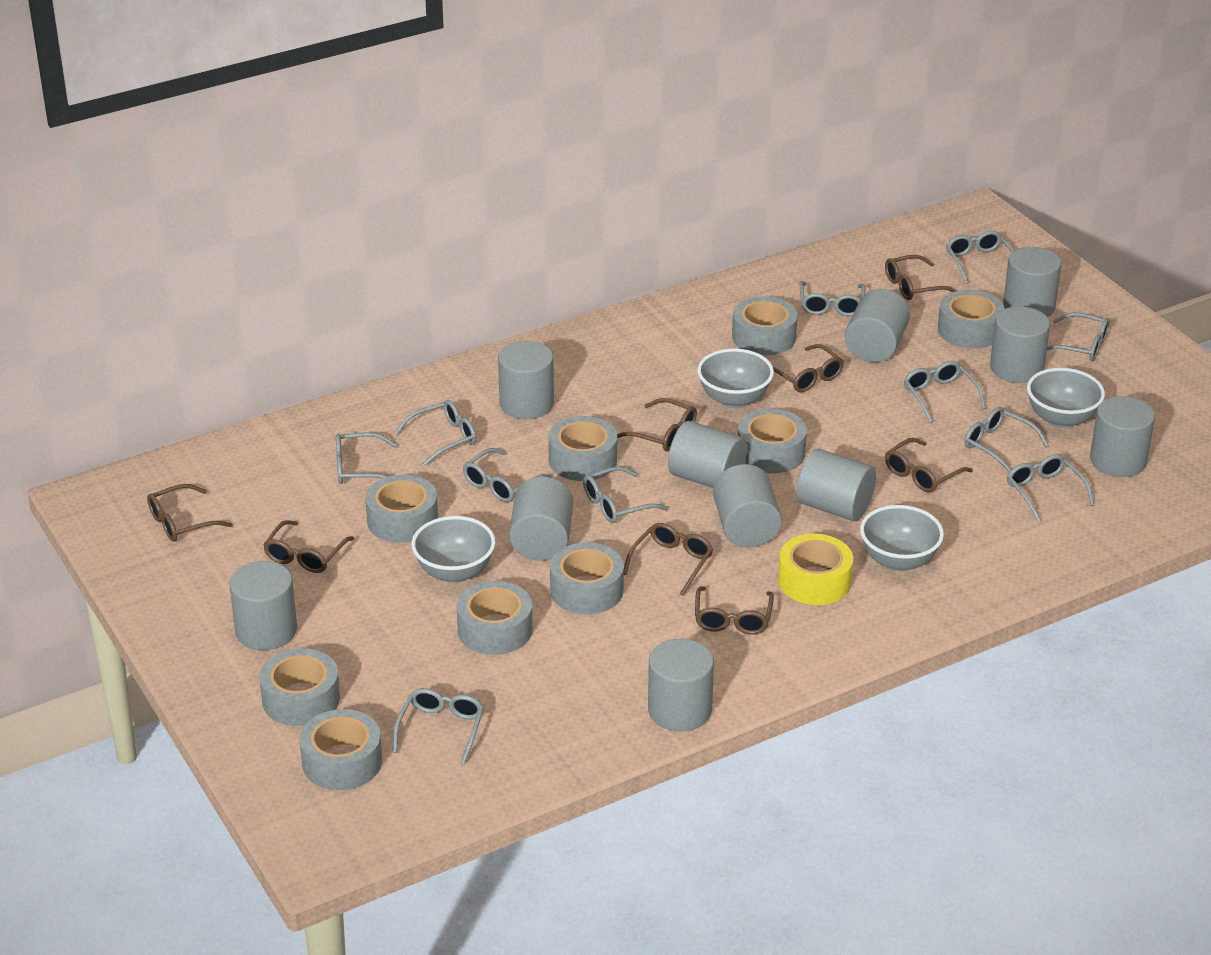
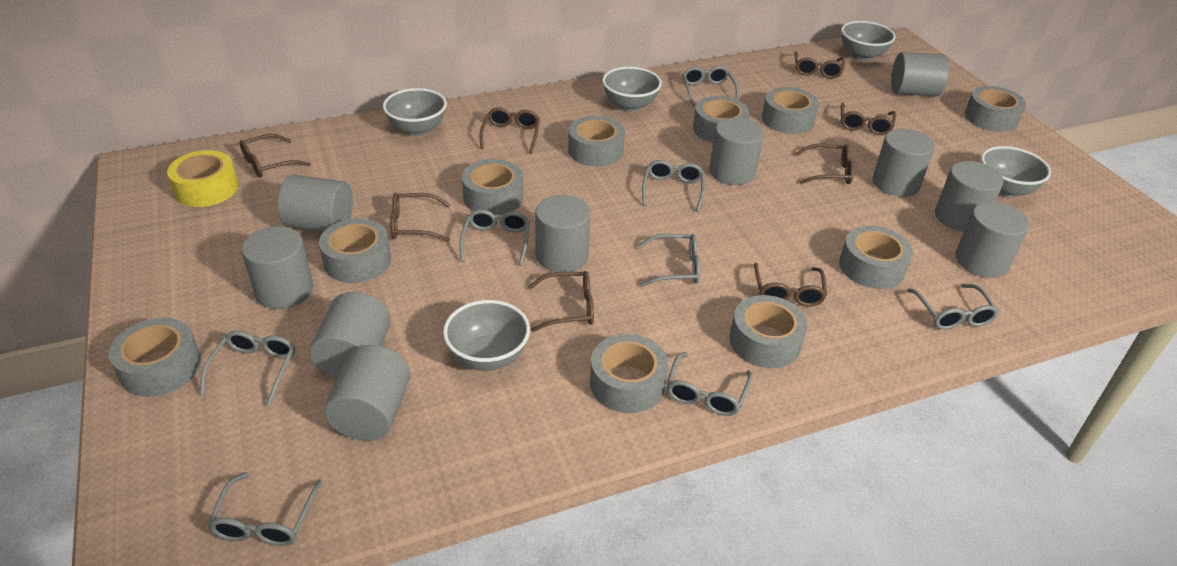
grey bowl: [411,516,495,583] [697,348,774,408] [860,505,944,571] [1027,368,1105,428] = 4 -> [383,88,447,136] [443,300,530,371] [602,66,662,112] [841,21,896,61] [981,146,1051,198] = 5
grey cylinder: [230,561,297,650] [498,341,554,419] [509,477,573,561] [648,639,714,731] [668,421,747,488] [713,464,782,547] [796,448,876,521] [845,289,910,363] [990,306,1050,383] [1003,247,1061,317] [1090,396,1155,477] = 11 -> [241,226,313,309] [278,175,353,232] [309,292,391,379] [324,345,410,441] [535,195,591,272] [709,117,764,185] [873,129,935,197] [891,52,949,96] [935,161,1003,232] [956,202,1030,278] = 10
grey glasses: [336,432,397,484] [393,688,484,765] [395,400,476,466] [463,448,552,502] [583,466,668,523] [800,281,865,316] [904,361,986,423] [946,231,1014,284] [964,407,1049,472] [1007,454,1094,522] [1047,312,1110,361] = 11 -> [200,331,295,406] [207,472,322,546] [460,210,530,266] [637,234,700,287] [642,160,705,212] [666,352,753,416] [682,66,739,106] [907,284,999,330] = 8
grey tape: [259,648,340,726] [300,709,382,790] [365,475,438,543] [457,581,533,655] [548,416,617,481] [550,542,624,614] [732,296,798,355] [738,409,807,473] [938,290,1004,349] = 9 -> [108,318,201,397] [319,218,391,283] [462,159,523,215] [568,116,625,167] [590,334,668,413] [693,96,750,143] [730,295,807,368] [762,87,819,134] [839,226,913,289] [965,86,1026,132] = 10

